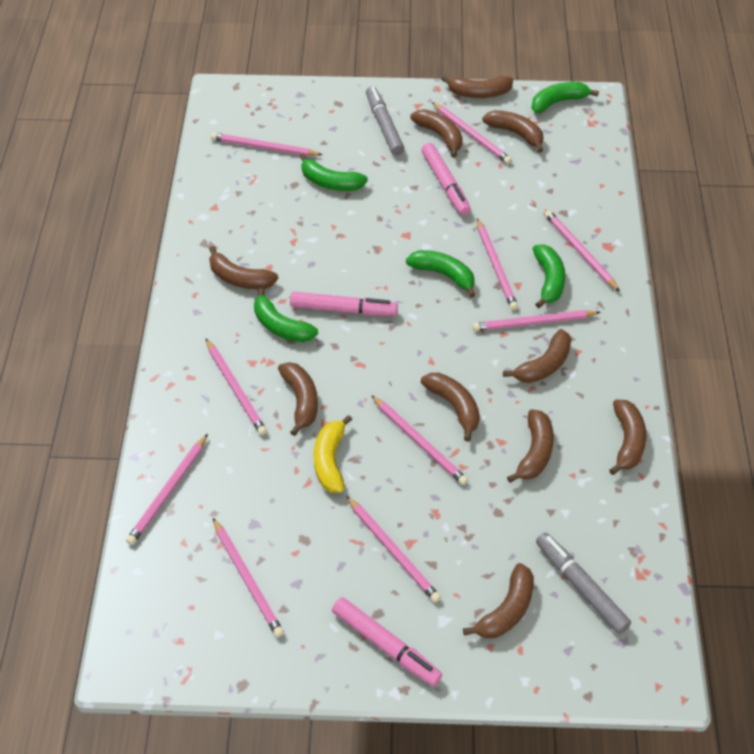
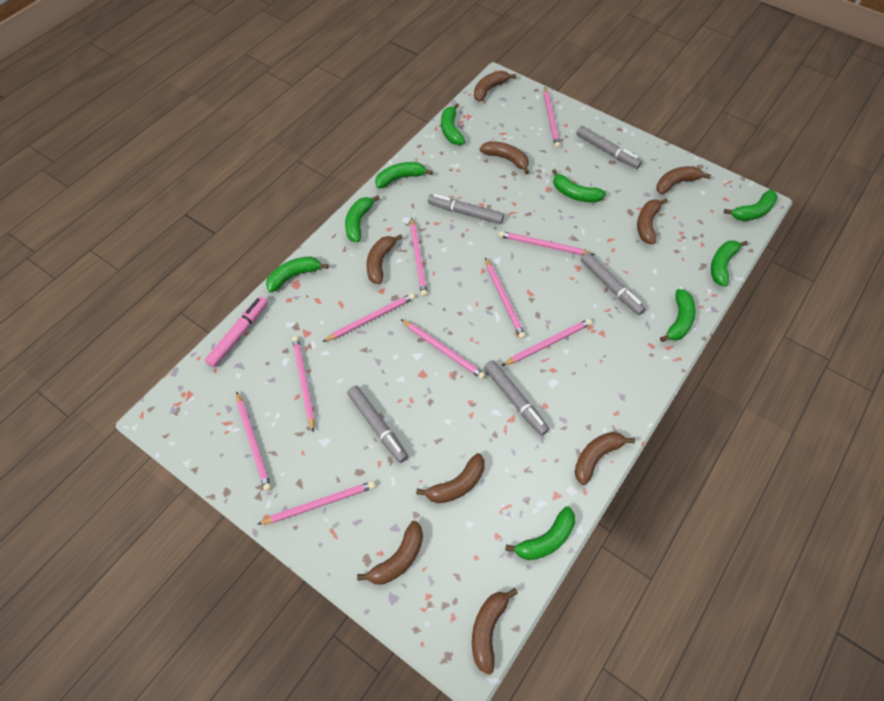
brown banana: [209,246,278,289] [278,362,318,436] [410,109,462,158] [421,373,480,442] [441,76,513,98] [463,563,534,638] [482,110,544,153] [503,329,571,383] [507,409,554,483] [609,399,646,475] = 10 -> [357,521,423,585] [366,234,402,284] [416,453,485,503] [472,588,518,675] [474,71,516,102] [480,141,529,174] [575,432,635,485] [637,198,668,245] [656,166,711,194] = 9
green banana: [254,288,318,342] [300,153,368,191] [406,250,475,298] [532,82,599,113] [533,244,566,308] = 5 -> [266,256,329,292] [345,195,380,242] [375,162,433,188] [441,103,465,145] [505,506,576,560] [552,169,606,203] [660,289,696,342] [711,240,748,287] [724,190,778,221] = 9
grey marker: [366,87,404,155] [536,532,631,634] = 2 -> [347,386,408,463] [428,194,504,224] [484,360,549,436] [576,126,642,169] [581,253,646,315] = 5
pink marker: [290,292,398,316] [332,597,442,686] [422,143,471,216] = 3 -> [205,296,268,367] = 1
yellow banana: [314,415,353,493] = 1 -> none = 0

